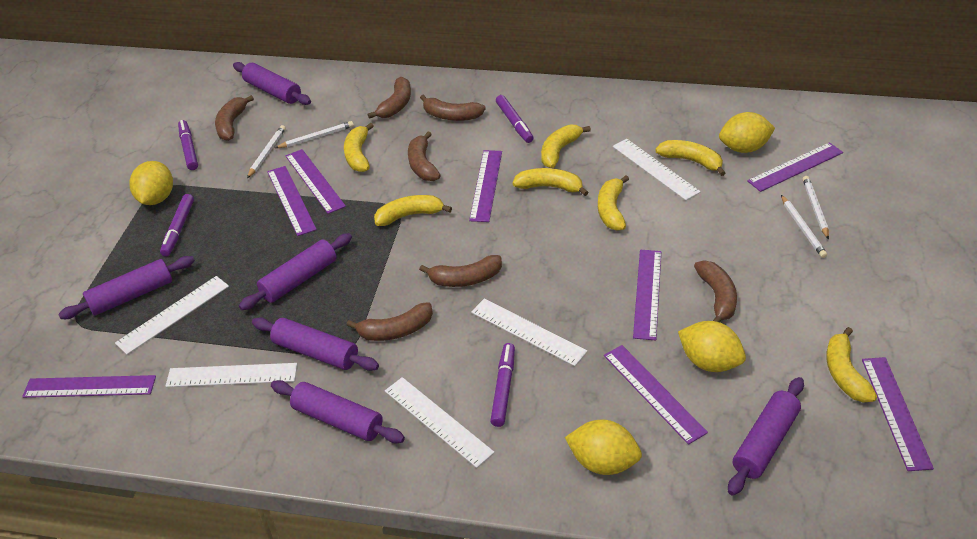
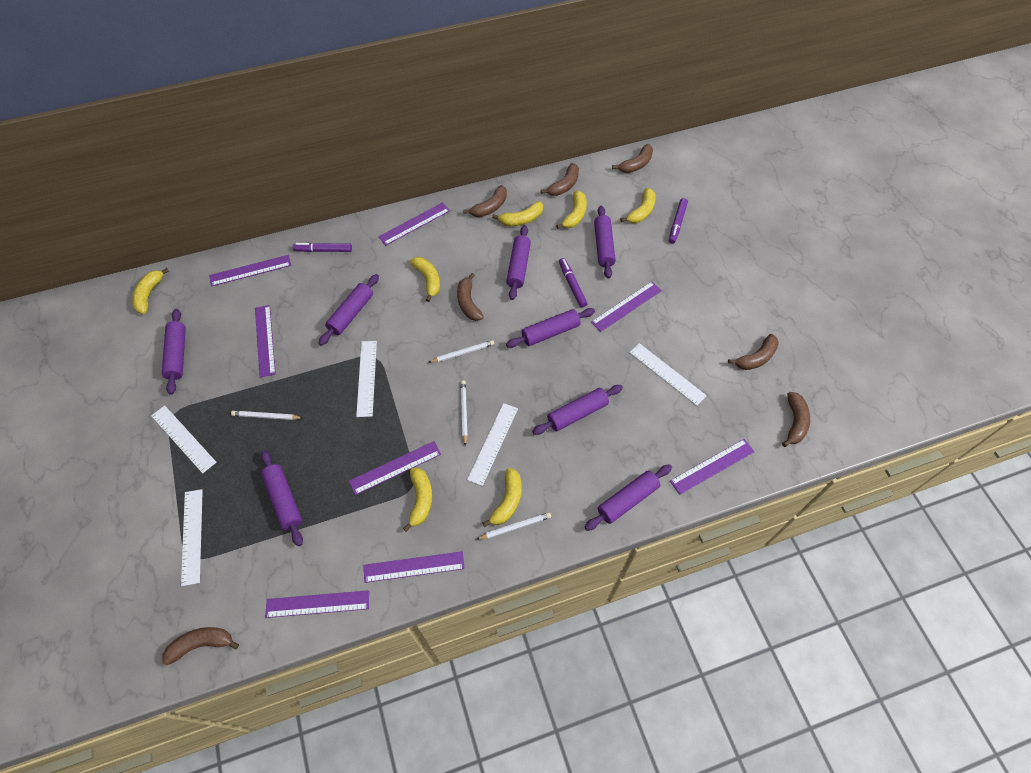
purple marker: [160,194,194,257] [178,120,198,170] [490,343,515,427] [496,95,533,143] = 4 -> [293,243,352,252] [559,258,587,308] [669,198,688,244] = 3
purple rolling pin: [58,256,195,319] [233,62,311,105] [239,233,352,310] [252,317,379,371] [271,380,405,443] [728,377,804,496] = 6 -> [162,309,186,395] [261,450,303,546] [319,274,379,346] [506,225,531,300] [506,308,595,348] [532,385,623,435] [585,464,672,531] [594,206,616,279] = 8
yellow lemon: [130,161,173,205] [565,420,642,475] [678,321,746,372] [719,112,775,153] = 4 -> none = 0

